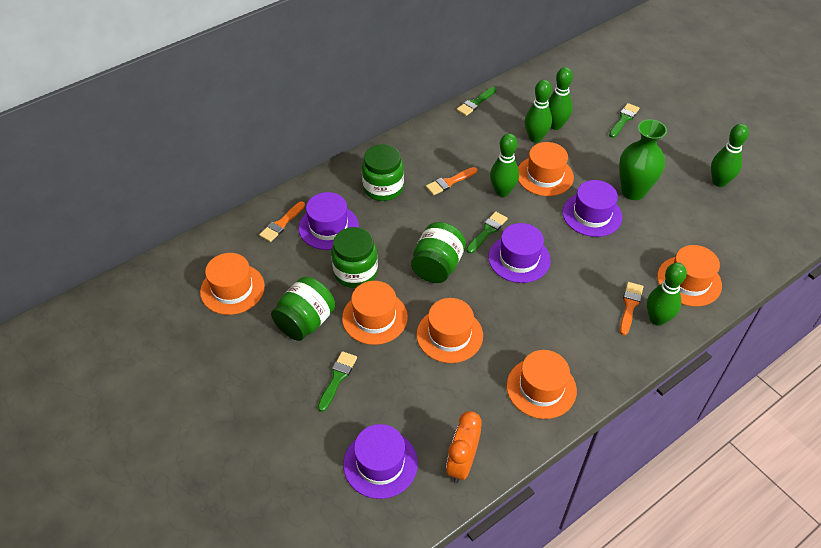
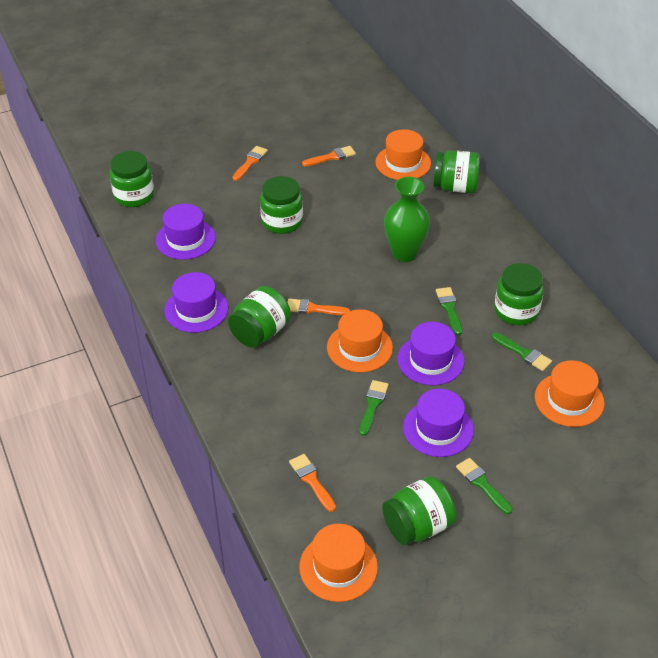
green bowling pin: [490,133,519,197] [525,80,552,143] [548,67,573,130] [647,263,687,326] [711,124,749,187] = 5 -> none = 0
green jar: [271,277,335,341] [331,227,378,288] [362,144,404,201] [411,222,466,283] = 4 -> [109,151,154,207] [228,286,291,348] [260,176,303,234] [382,476,456,546] [433,150,480,193] [494,263,544,325] = 6
orange brush: [259,201,305,242] [426,167,477,195] [620,282,643,335] = 3 -> [233,146,268,181] [287,298,350,315] [289,454,336,512] [302,146,356,166] = 4
orange clock: [446,411,482,483] = 1 -> none = 0
orange hat: [200,253,265,315] [342,281,408,345] [416,298,483,363] [506,350,577,419] [518,142,574,196] [657,245,722,307] = 6 -> [299,524,378,602] [327,309,393,372] [375,129,431,180] [535,360,605,427] = 4

